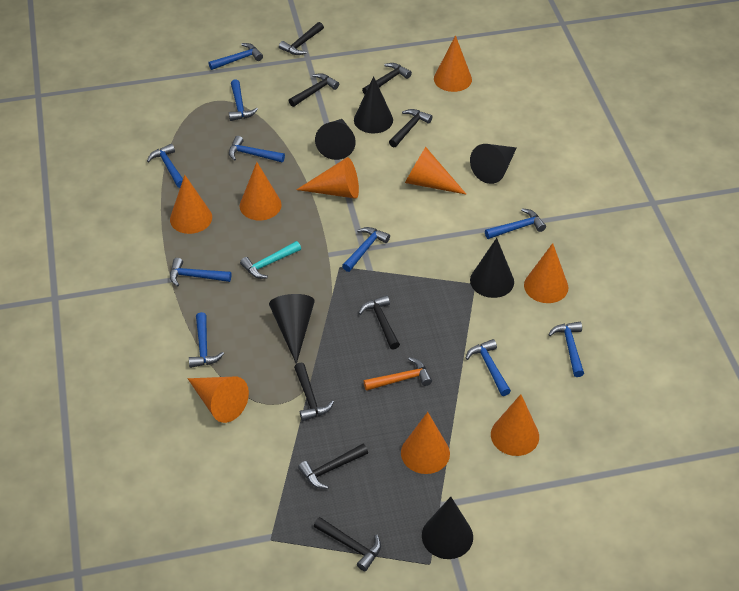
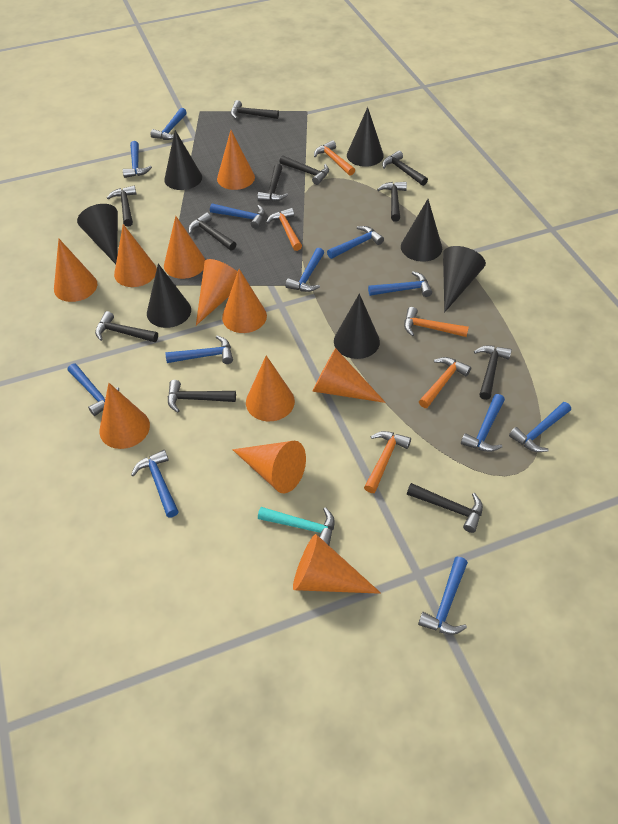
black cone: [269,294,315,364] [315,119,356,160] [354,76,393,134] [422,497,473,559] [470,144,517,184] [470,238,514,298] = 6 -> [77,204,118,264] [147,264,191,328] [164,130,202,190] [334,294,380,359] [347,107,384,167] [401,199,442,262] [443,246,486,312] = 7
black hammer: [279,22,324,55] [289,73,339,107] [294,363,334,421] [298,444,368,489] [314,517,381,571] [358,295,400,350] [362,63,412,95] [389,109,433,147] = 8 -> [95,311,158,342] [107,186,136,227] [168,380,236,413] [188,212,236,251] [230,100,279,119] [257,164,288,202] [279,155,329,185] [377,182,407,222] [382,151,428,186] [407,483,483,533] [474,345,512,400] = 11
blue hammer: [147,144,183,188] [170,258,231,287] [189,312,224,368] [208,43,263,70] [229,79,258,121] [229,136,285,162] [342,227,390,272] [465,339,511,396] [485,208,546,239] [548,322,584,377] = 10 -> [67,363,119,416] [123,141,152,178] [131,450,179,518] [150,108,187,140] [165,336,233,364] [210,203,265,229] [285,248,324,292] [327,226,384,259] [368,271,432,297] [418,557,468,635] [461,394,505,452] [509,402,571,452] = 12
orange cone: [170,175,212,234] [188,377,249,423] [240,162,282,221] [296,157,359,199] [401,412,450,474] [405,147,467,195] [434,35,472,92] [491,394,539,456] [524,243,568,303] = 9 -> [54,239,97,302] [99,383,150,449] [114,224,157,287] [164,216,205,279] [196,259,237,325] [217,130,255,190] [222,269,267,333] [232,441,306,493] [246,355,295,421] [293,534,381,594] [312,348,386,403] = 11
orange hammer: [363,357,432,391] = 1 -> [266,208,302,251] [314,140,355,176] [364,431,411,493] [404,307,469,337] [419,357,471,408] = 5

